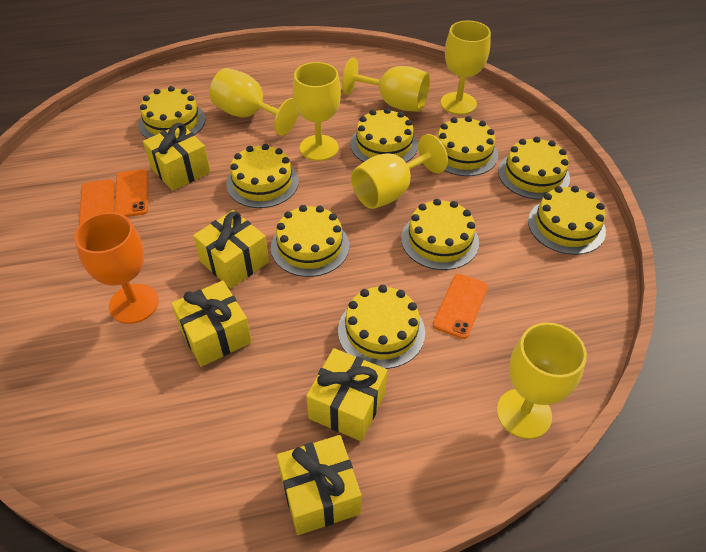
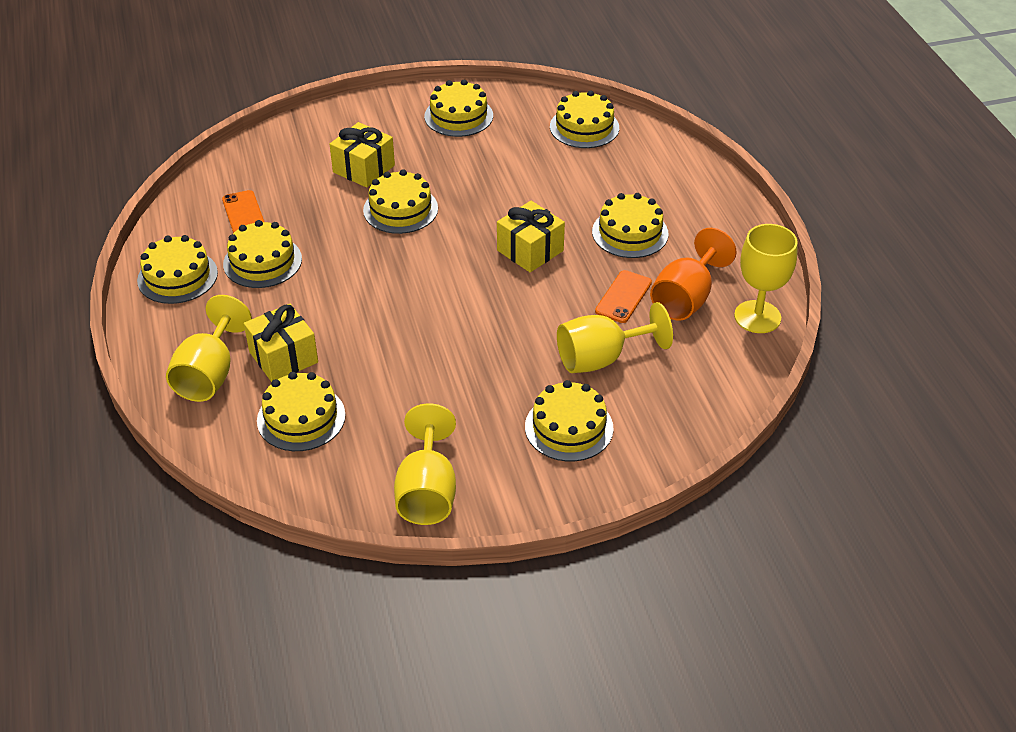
orange phone: [79,180,115,225] [114,169,149,217] [433,274,488,339] = 3 -> [222,190,264,233] [595,270,652,323] = 2
yellow cake: [139,86,205,139] [226,144,299,208] [271,205,349,277] [338,285,425,369] [350,108,418,162] [401,199,479,270] [437,116,498,176] [498,137,570,200] [528,186,606,255] = 9 -> [137,235,218,304] [223,220,302,288] [257,372,345,451] [363,169,438,234] [424,80,493,137] [525,380,613,461] [550,90,619,148] [592,193,669,258] = 8
yellow gift: [143,123,210,191] [171,280,252,367] [193,210,269,289] [277,435,361,535] [306,348,388,441] = 5 -> [244,304,318,382] [330,122,395,188] [497,201,565,272] = 3
yellow goblet: [210,68,299,136] [293,62,341,161] [342,57,430,112] [351,134,448,209] [441,21,491,115] [497,322,587,439] = 6 -> [166,295,252,402] [394,403,456,525] [557,302,673,373] [734,224,798,333] = 4

